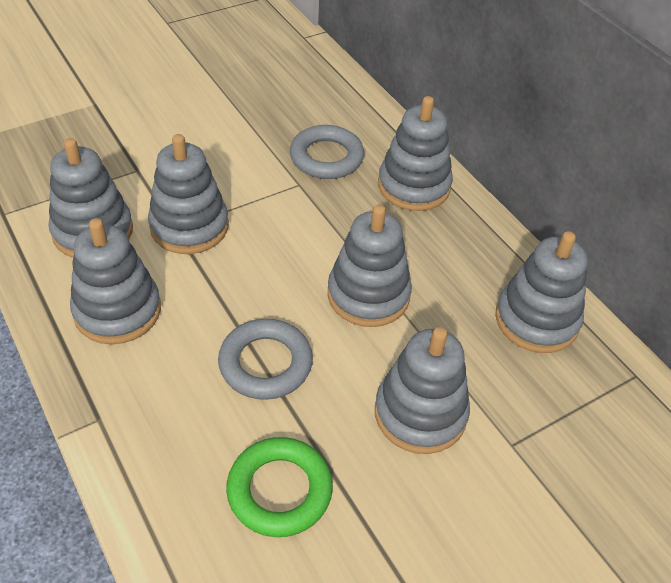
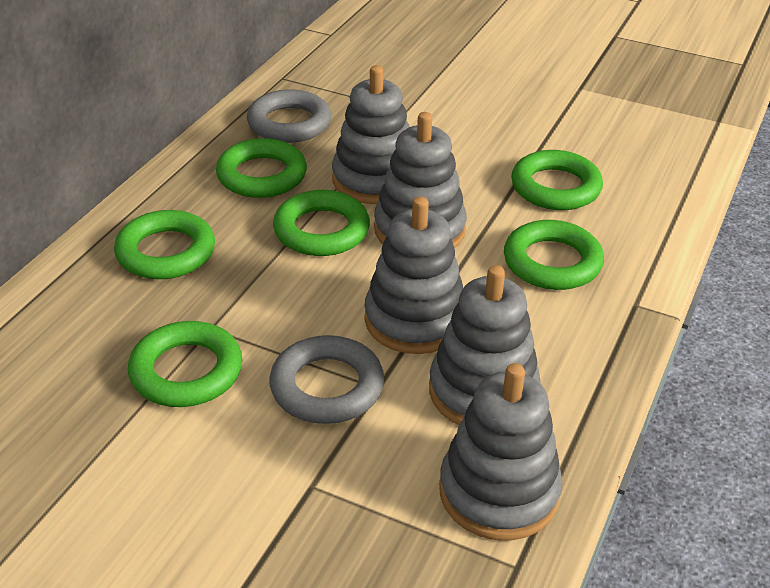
green ring: [226,437,333,537] = 1 -> [114,210,215,279] [128,321,242,407] [216,138,307,198] [273,190,370,256] [504,220,604,290] [511,150,603,210] = 6
grey stacking toy: [48,138,133,258] [70,218,161,344] [148,134,229,254] [327,205,412,327] [375,327,470,454] [378,96,453,211] [495,231,588,353] = 7 -> [332,65,410,204] [364,196,463,354] [374,112,467,248] [429,265,541,425] [439,363,563,541] = 5

